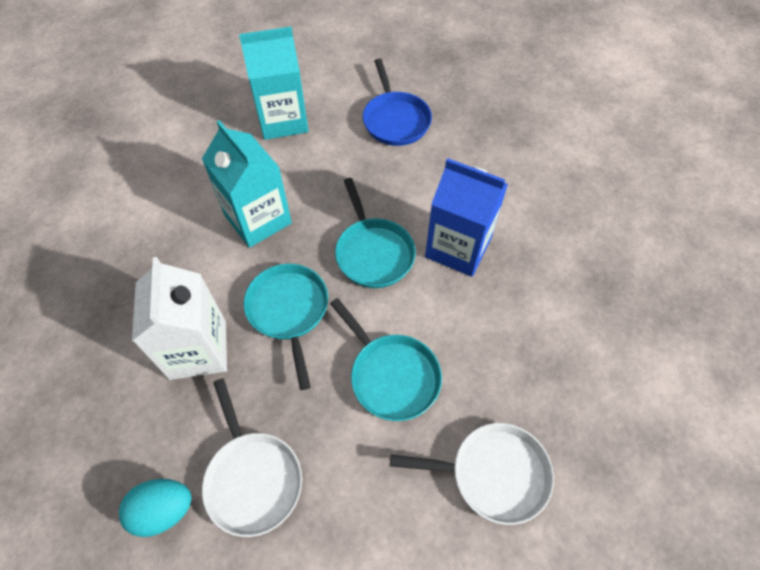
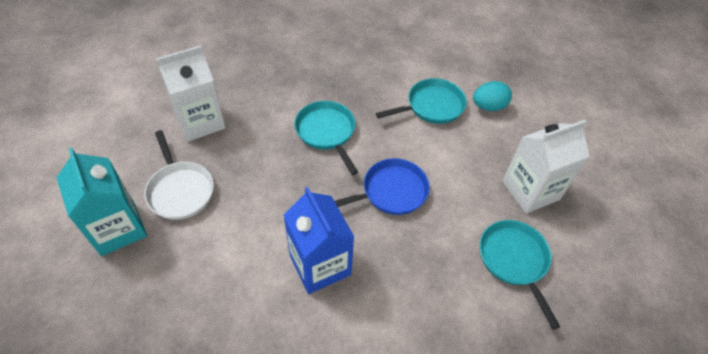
turquoise carton: [202,120,292,248] [239,27,308,140] = 2 -> [56,148,147,256] = 1
white carton: [132,257,227,380] = 1 -> [156,45,226,142] [502,120,589,214] = 2
white pan: [202,378,302,537] [390,423,554,525] = 2 -> [144,130,214,220] = 1

